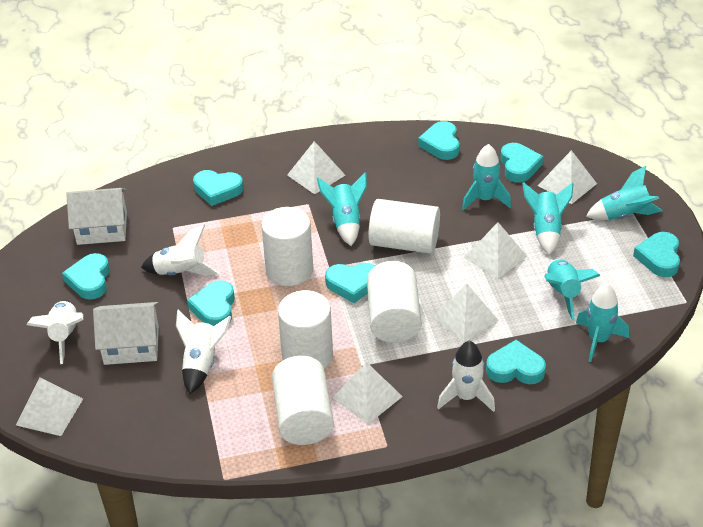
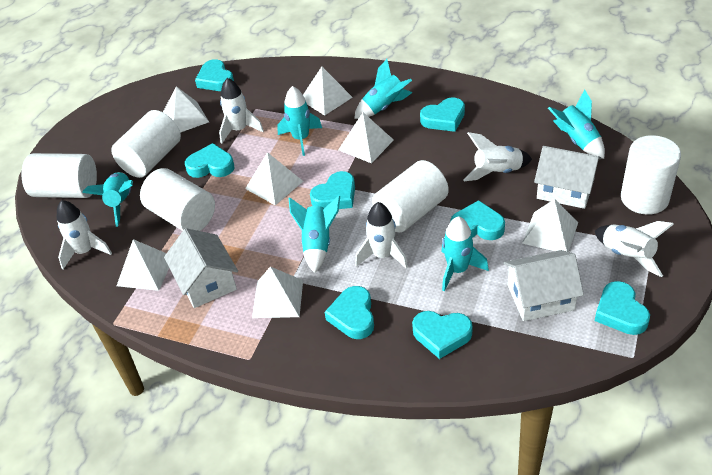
white house: [66,188,127,245] [93,302,159,365] = 2 -> [164,228,238,308] [504,250,584,321] [534,146,601,209] = 3
white pyramid: [16,378,83,436] [287,141,346,194] [332,362,403,424] [432,284,498,343] [464,222,527,279] [538,150,597,204] = 6 -> [117,239,169,291] [163,86,209,133] [245,152,303,205] [252,267,303,318] [303,67,353,116] [339,112,394,164] [522,199,578,252] = 7
white rocket: [27,300,83,364] [141,225,219,276] [176,310,231,394] [437,341,495,412] = 4 -> [57,200,112,269] [219,78,264,144] [355,202,408,269] [463,132,532,181] [595,221,674,277] = 5

